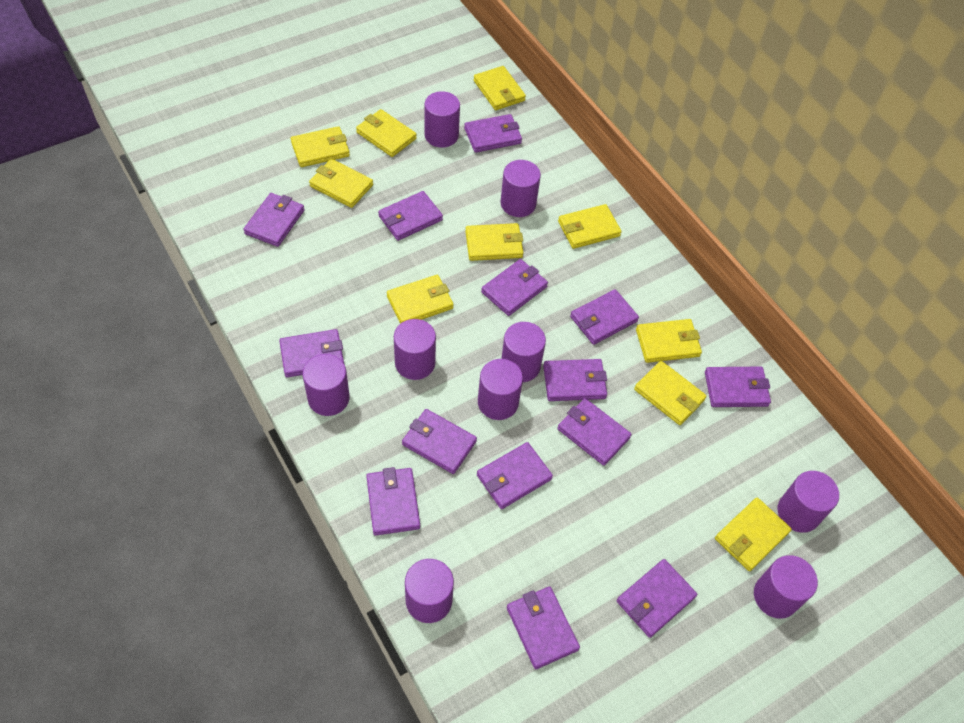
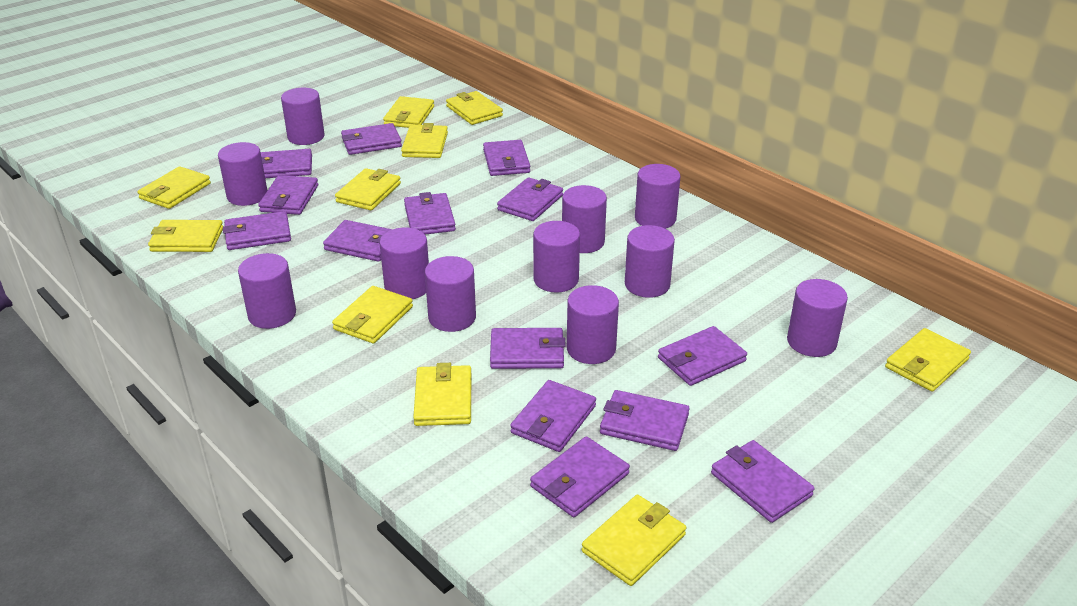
purple cylinder: [302,354,350,416] [394,319,436,380] [405,559,454,623] [424,91,460,148] [478,359,523,420] [500,160,541,217] [501,322,546,382] [754,555,818,619] [778,471,839,533] = 9 -> [218,142,267,206] [238,253,296,329] [281,88,325,145] [380,227,429,299] [425,256,476,332] [533,221,580,293] [562,185,607,253] [567,285,619,364] [625,225,675,298] [635,164,681,229] [787,279,848,357] = 11

